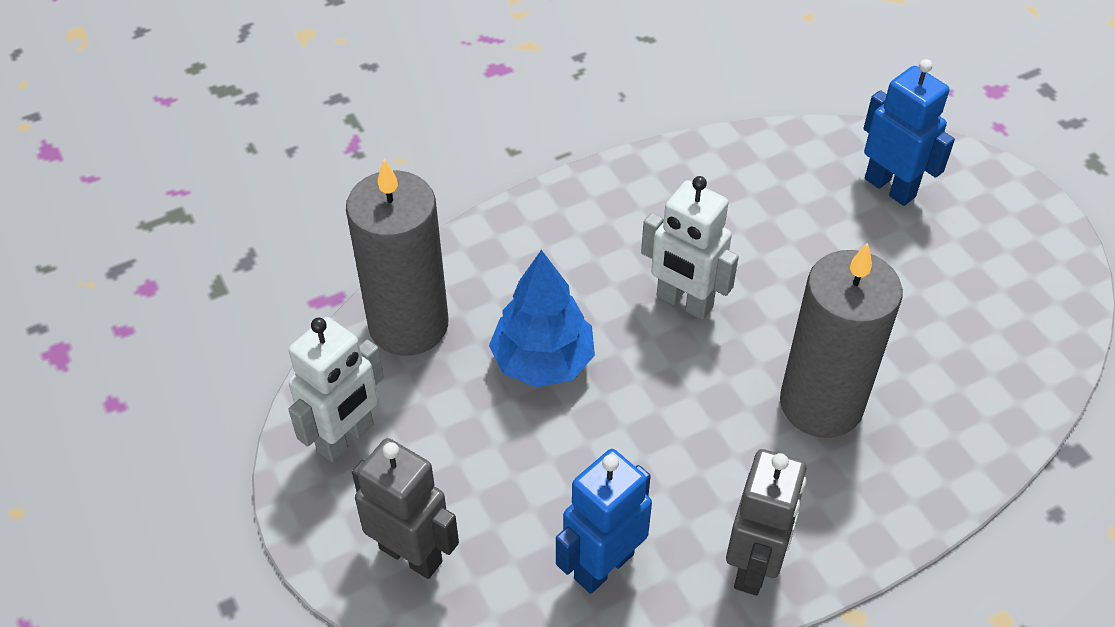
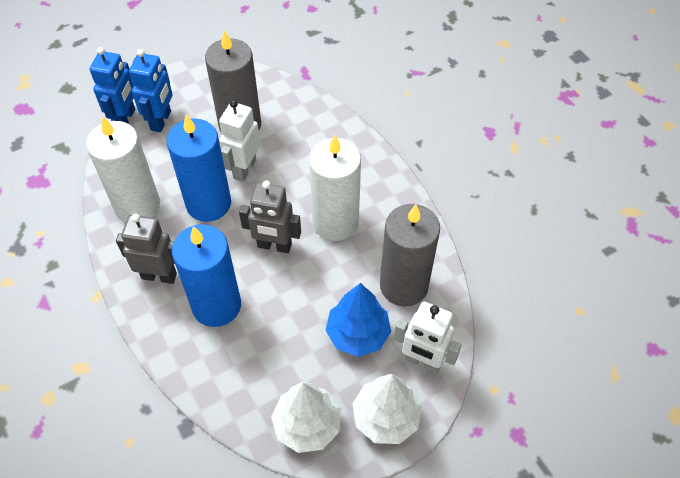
blue candle: none = 0 -> [167,114,231,222] [172,224,241,327] = 2
white candle: none = 0 -> [86,116,160,222] [309,135,361,241] = 2
white tree: none = 0 -> [271,382,341,453] [352,374,422,444] = 2

